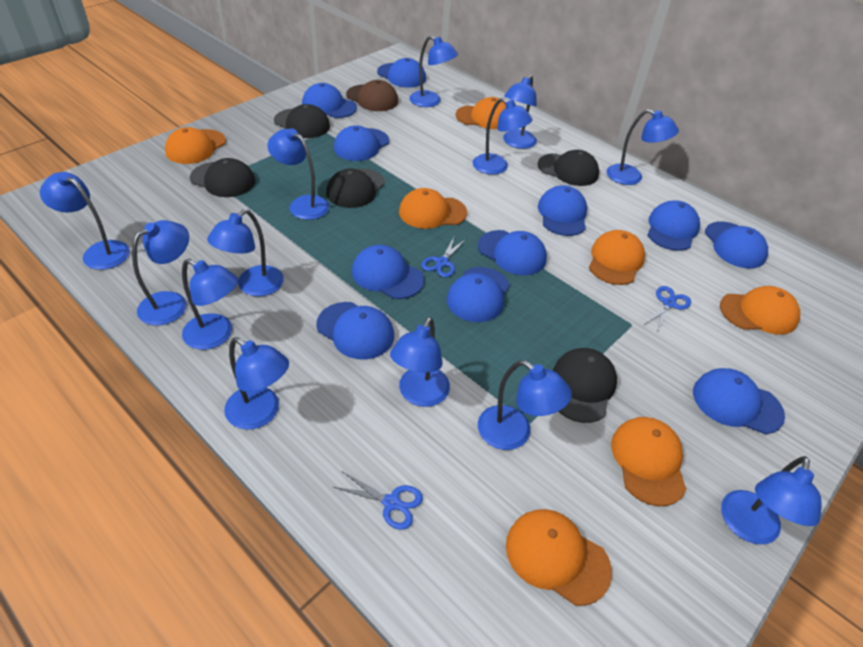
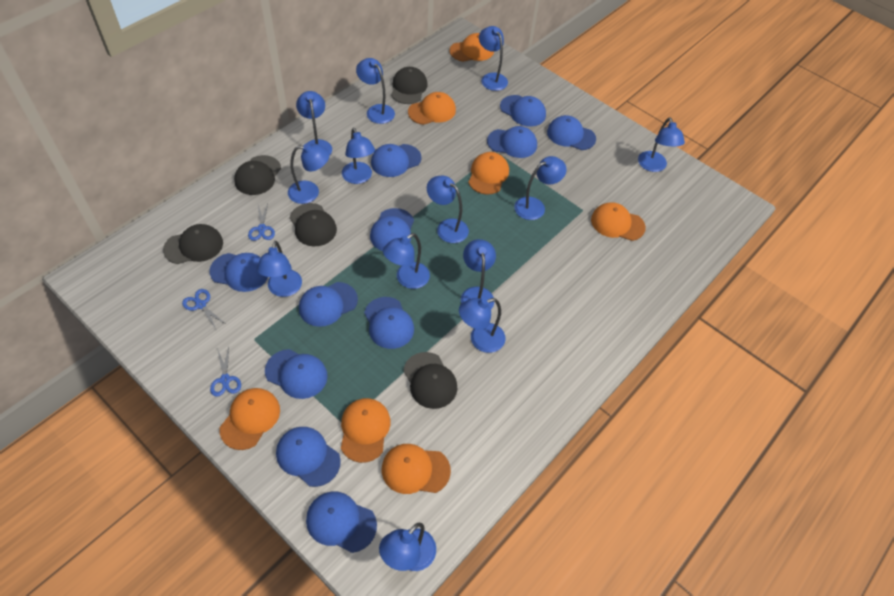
brown cap: [346,80,398,111] = 1 -> none = 0

